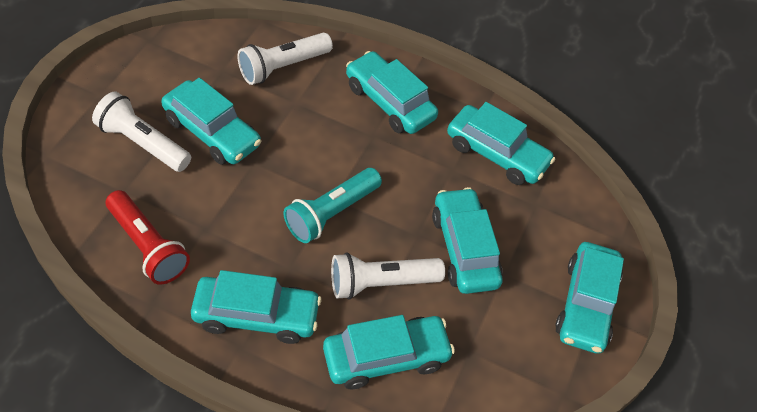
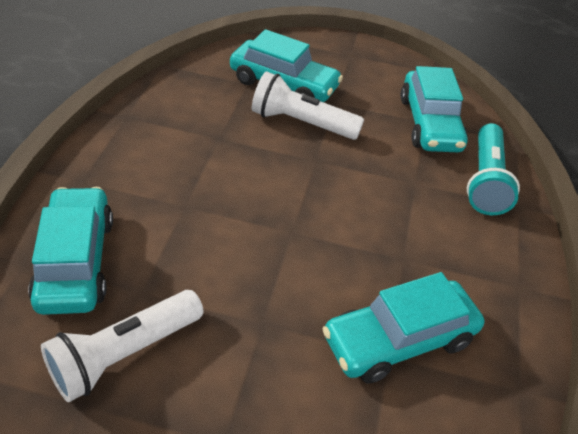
red flashlight: [106,190,190,285] = 1 -> none = 0
turquoise car: [161,78,261,165] [191,270,321,344] [323,315,455,389] [346,51,438,134] [432,187,503,294] [447,102,555,185] [555,242,624,354] = 7 -> [28,187,113,315] [230,29,343,102] [323,272,484,384] [401,66,468,152] = 4
white flashlight: [92,92,191,172] [238,33,333,85] [331,252,445,300] = 3 -> [41,290,203,402] [252,72,364,140] = 2

